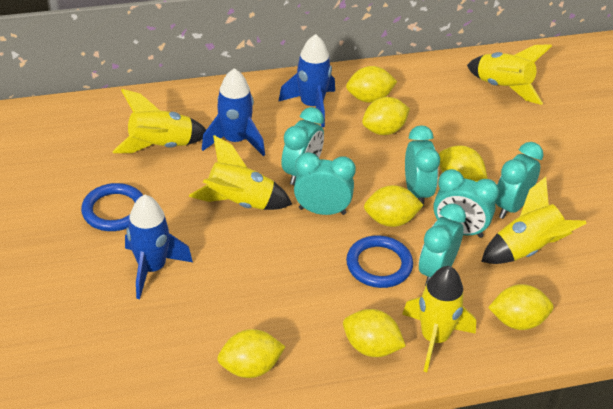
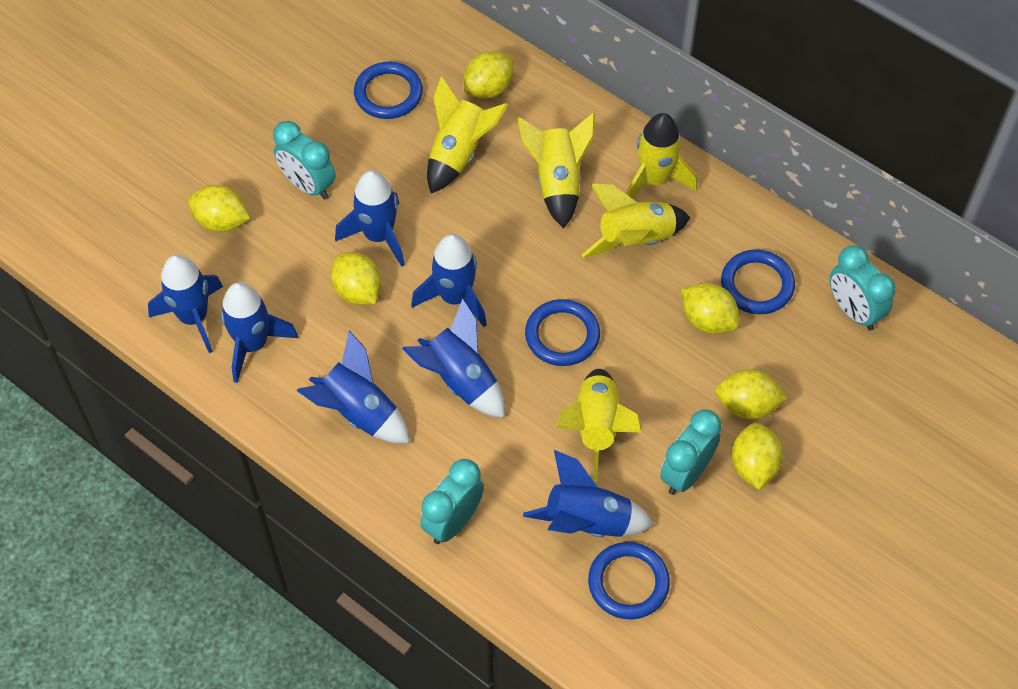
blue ring: [81,183,143,231] [346,235,413,288] = 2 -> [354,62,423,119] [525,299,600,366] [588,542,670,619] [721,249,795,314] = 4
blue rocket: [125,195,193,299] [202,68,265,156] [278,34,335,127] = 3 -> [148,255,223,353] [221,282,298,383] [297,331,410,443] [335,170,405,267] [402,298,505,418] [411,234,487,327] [523,450,654,537] = 7
turquoise clock: [281,107,324,185] [294,152,356,215] [405,125,440,207] [419,203,466,286] [433,169,499,238] [495,142,544,219] = 6 -> [273,121,336,200] [420,459,484,544] [660,409,721,495] [830,245,896,331] = 4
yellow lemon: [217,329,285,378] [343,309,406,357] [346,66,397,103] [362,97,410,135] [364,185,423,227] [439,145,487,182] [488,284,554,330] = 7 -> [188,185,250,232] [331,252,382,305] [463,51,513,99] [681,283,740,334] [715,369,788,419] [731,422,783,490] = 6

